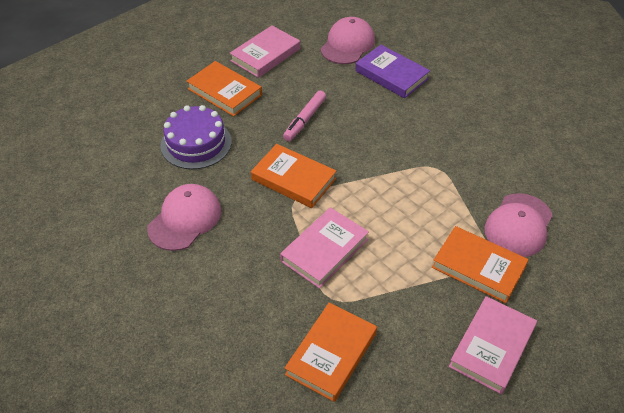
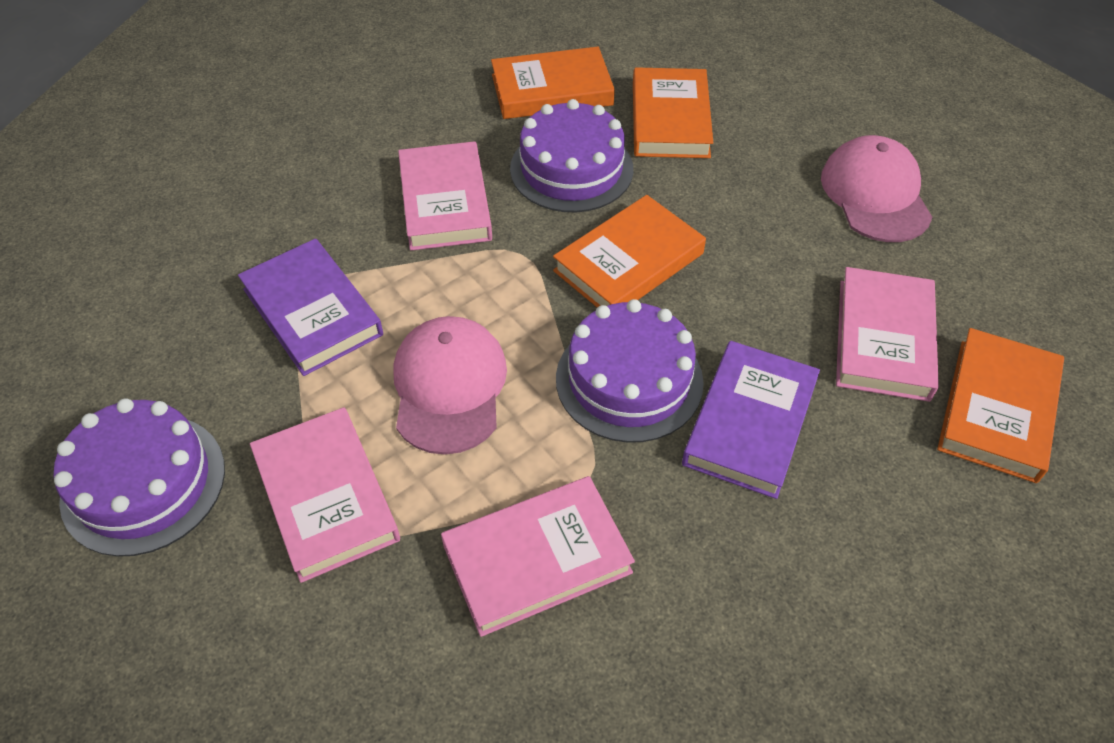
pink book: [230,25,300,78] [280,207,369,288] [449,296,537,394] = 3 -> [250,407,400,583] [398,141,492,251] [441,476,635,637] [836,267,939,402] = 4
pink cap: [147,184,221,251] [321,17,375,64] [485,193,553,257] = 3 -> [393,316,507,455] [821,135,933,242] = 2
pink marker: [283,91,326,141] = 1 -> none = 0
purple book: [355,45,430,98] = 1 -> [238,239,383,376] [682,341,820,499] = 2
purple cake: [160,105,232,169] = 1 -> [54,398,225,557] [510,99,633,212] [556,299,704,443] = 3

